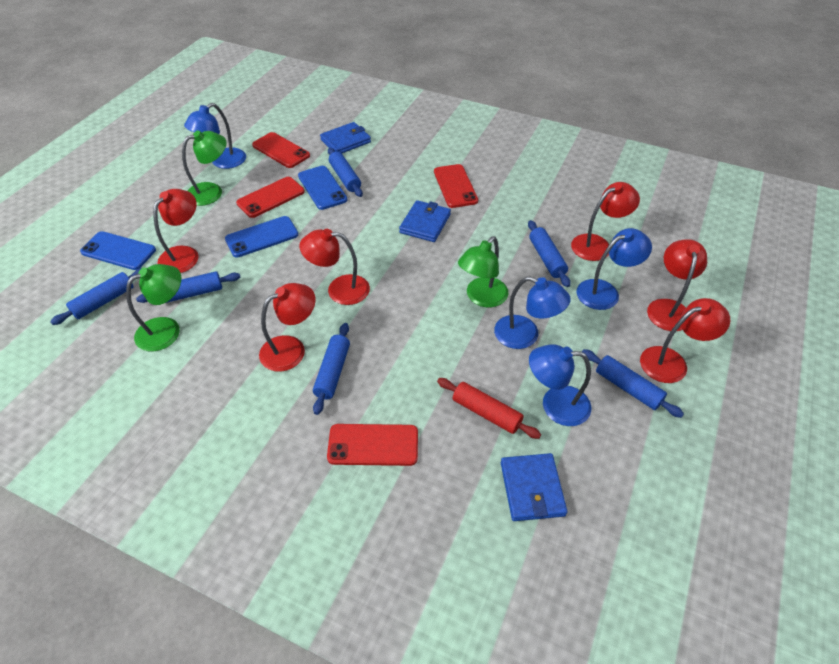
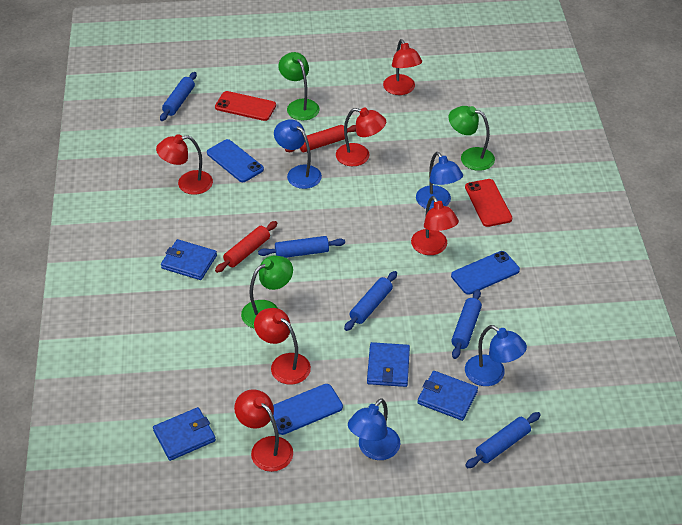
blue rolling pin: [50,268,141,325] [136,271,240,303] [313,323,350,415] [328,148,363,197] [528,220,570,287] [582,349,684,418] = 6 -> [160,72,197,121] [258,236,345,258] [344,271,397,331] [451,289,482,359] [465,412,541,468] = 5
blue wallet: [320,122,371,153] [399,200,451,242] [501,453,568,521] = 3 -> [153,407,216,461] [161,239,217,280] [367,342,410,387] [417,371,478,421] = 4
red phone: [236,177,305,218] [252,132,310,168] [327,424,418,466] [434,164,478,208] = 4 -> [215,91,276,121] [465,179,512,227] = 2
red rolling pin: [437,378,541,439] = 1 -> [215,221,278,273] [285,125,356,152] = 2

